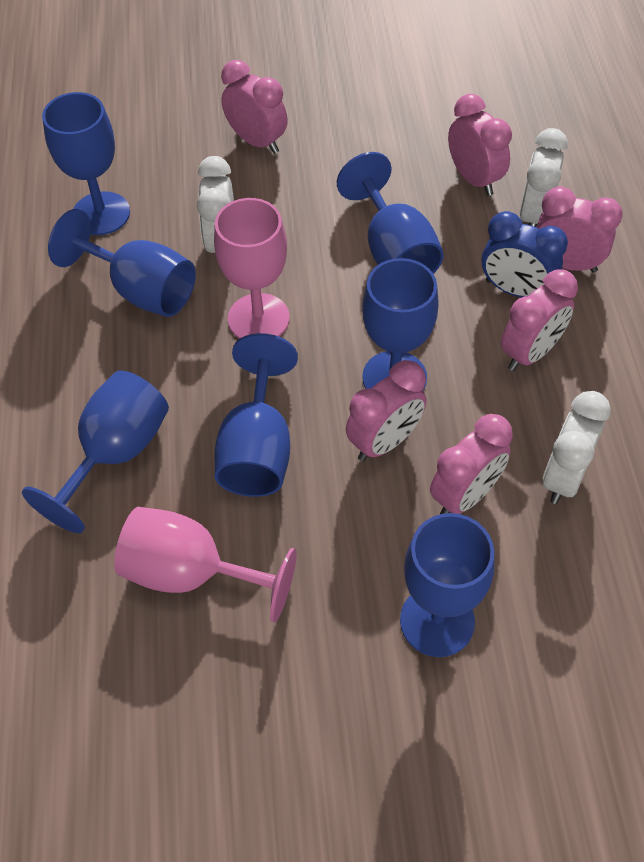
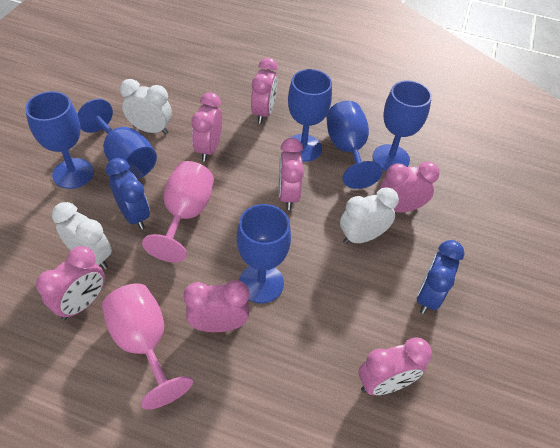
blue clock: [482,211,568,297] = 1 -> [106,158,150,230] [417,240,465,314] = 2
blue goblet: [22,370,169,533] [42,92,130,235] [48,209,196,317] [214,333,298,497] [337,152,444,274] [362,258,439,391] [400,513,495,657] = 7 -> [25,91,94,189] [77,99,157,179] [237,204,291,303] [288,69,332,162] [326,101,382,189] [372,80,432,171] = 6
pink clock: [221,60,288,154] [346,360,427,461] [430,414,513,514] [448,94,512,196] [501,269,578,371] [536,186,623,273] = 6 -> [36,246,105,320] [183,280,249,332] [191,92,222,162] [251,58,278,124] [279,138,304,210] [359,337,432,395] [380,162,440,212] = 7

